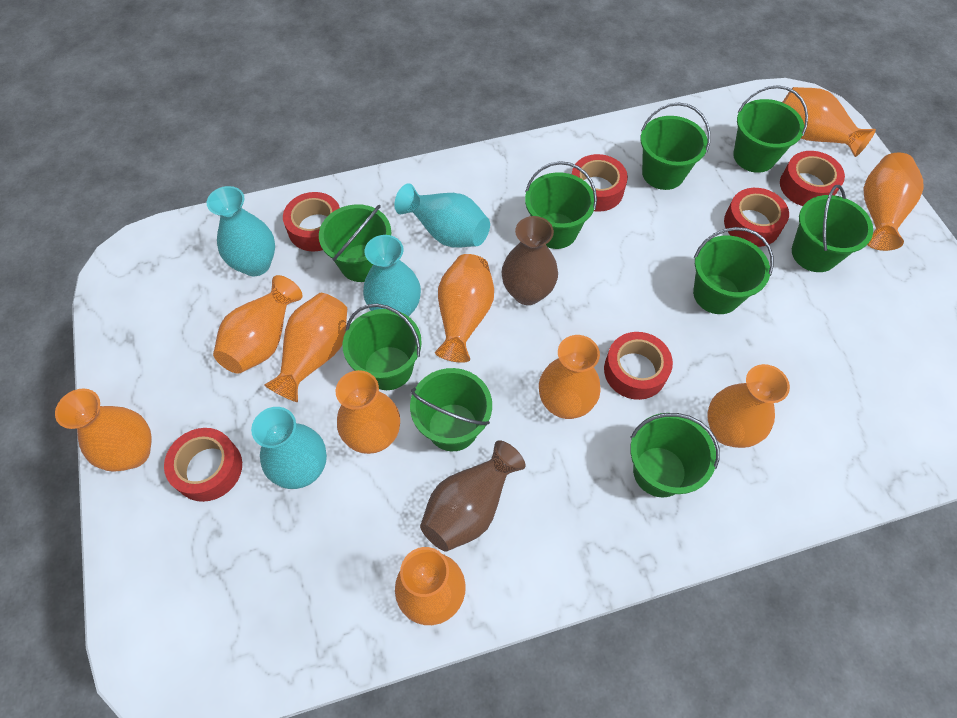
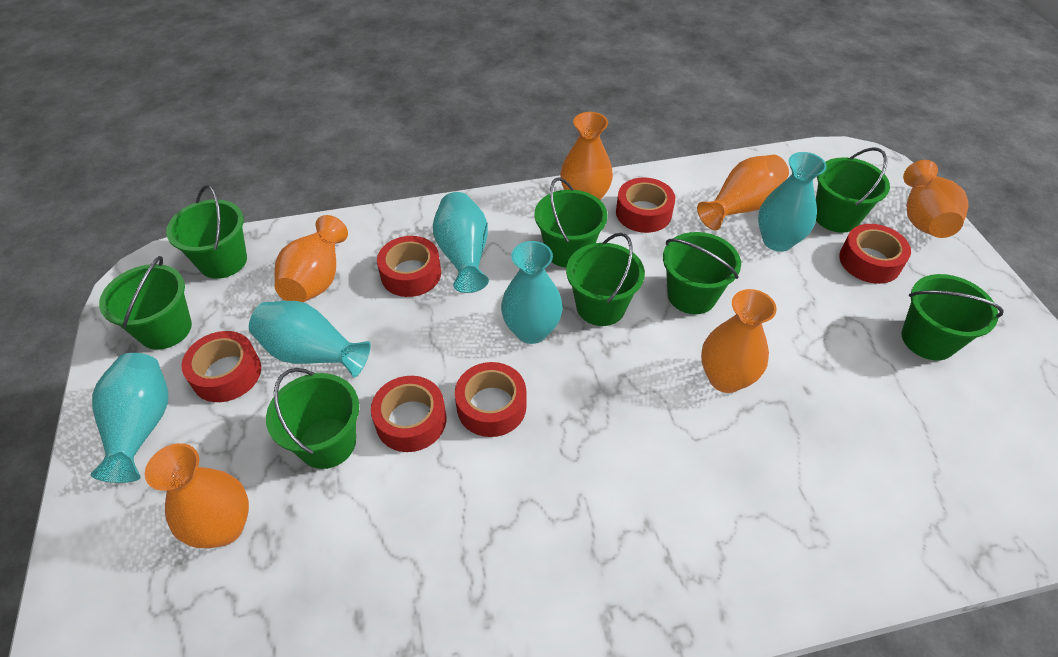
brown vase: [420,440,525,552] [501,216,558,305] = 2 -> none = 0
green bucket: [319,204,391,282] [343,304,422,390] [410,368,492,451] [525,161,597,249] [630,413,720,497] [640,103,710,190] [693,227,774,314] [733,85,808,173] [792,185,873,272] = 9 -> [99,256,192,350] [166,185,247,279] [266,368,359,469] [535,177,608,268] [566,233,645,326] [663,232,741,314] [816,147,890,233] [902,274,1004,361] = 8
orange vase: [55,389,152,472] [213,275,303,374] [264,293,347,402] [336,370,400,454] [395,547,466,625] [435,254,494,363] [539,335,601,419] [707,364,790,448] [782,87,876,157] [863,153,924,251] = 10 -> [145,443,249,548] [275,215,348,302] [560,112,613,200] [697,155,789,230] [701,289,777,393] [903,160,968,238] = 6
turquoise vase: [207,186,275,276] [251,407,327,489] [363,235,421,317] [394,183,490,248] = 4 -> [90,353,168,483] [249,301,371,377] [433,192,489,293] [501,241,563,344] [758,152,827,252] = 5

